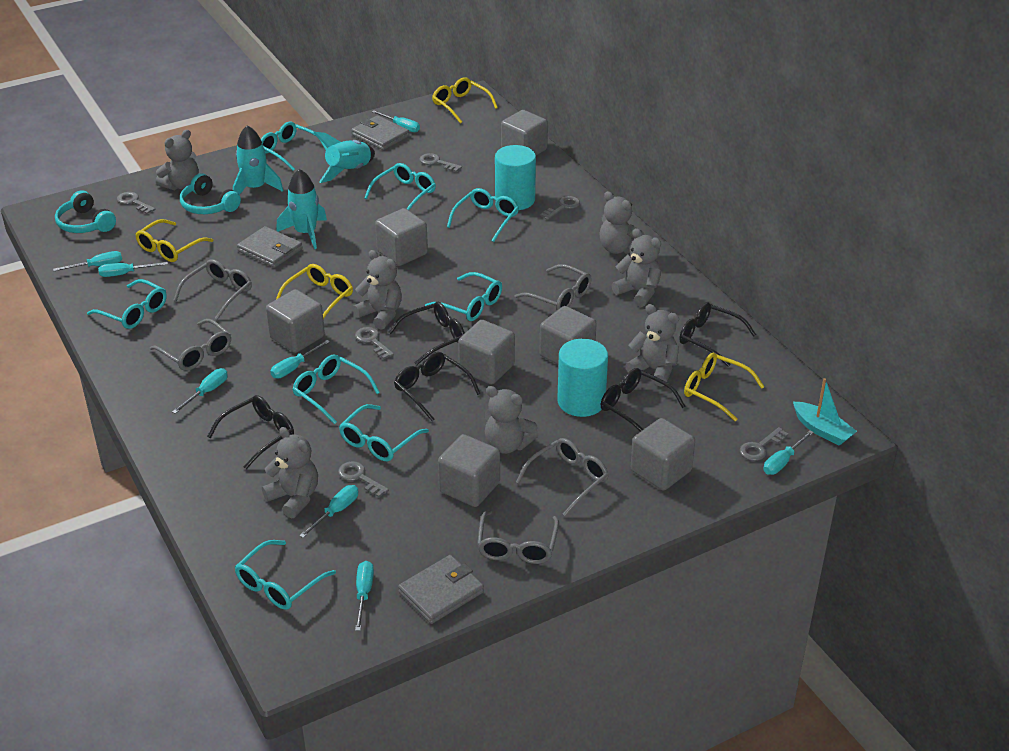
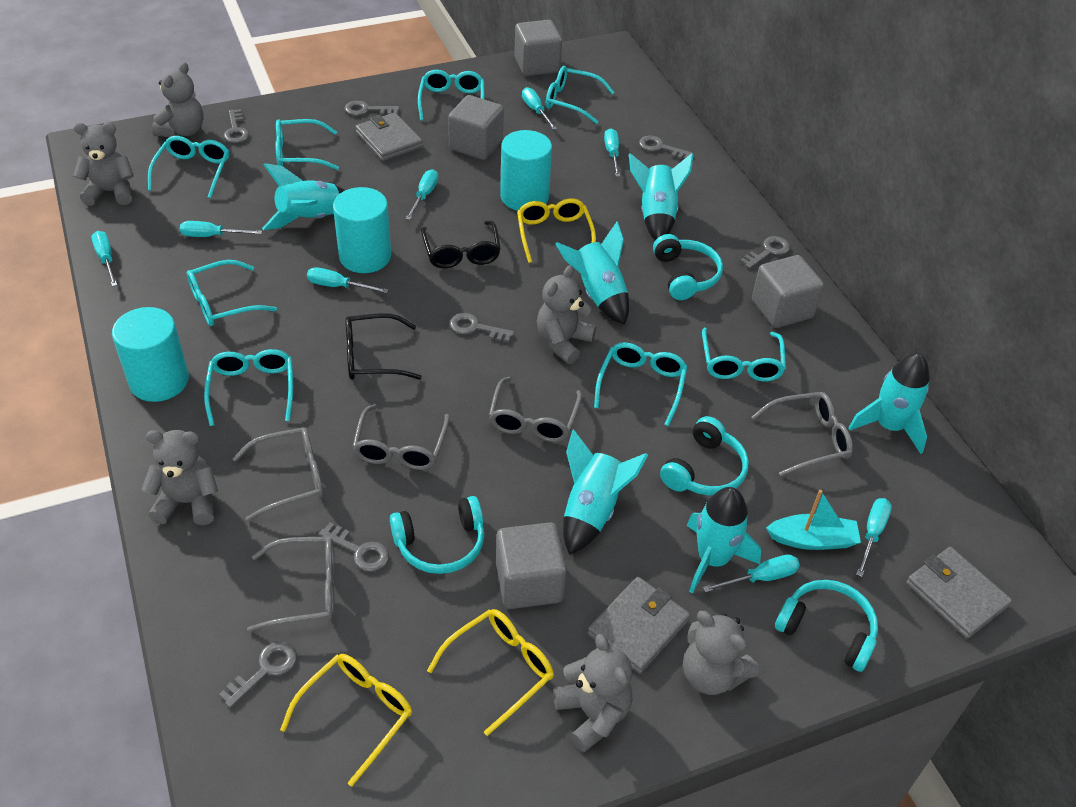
black glasses: [207,395,294,469] [388,302,465,365] [394,352,481,421] [601,368,685,432] [679,302,756,367] = 5 -> [345,313,422,380] [421,221,501,268] = 2
grey cube: [266,289,325,353] [375,208,428,266] [438,434,500,507] [458,320,515,384] [501,110,548,155] [540,306,597,365] [631,418,695,490] = 7 -> [448,95,504,160] [496,522,567,609] [514,20,562,76] [752,255,824,328] = 4
grey key: [117,192,155,214] [338,461,389,497] [355,327,394,359] [420,153,462,172] [540,196,580,220] [740,427,788,461] = 6 -> [219,641,297,708] [224,109,249,143] [319,522,389,572] [345,101,399,116] [450,313,514,342] [639,136,692,159] [740,236,790,269] = 7
grey teddy bear: [156,130,199,190] [262,427,318,518] [353,250,402,330] [484,386,538,454] [599,191,644,254] [612,228,661,307] [625,304,679,387] = 7 -> [73,123,134,206] [141,430,218,525] [152,62,204,137] [537,265,596,364] [553,634,633,752] [683,611,759,695] = 6
turquoise cylinder: [495,145,536,210] [557,339,608,417] = 2 -> [112,307,189,402] [333,187,391,273] [500,130,552,211] = 3
turquoise headphones: [55,191,116,233] [180,173,241,214] = 2 -> [390,496,484,574] [653,234,723,300] [660,416,749,495] [775,580,878,672] = 4
turquoise rocket: [233,125,284,195] [276,169,327,249] [314,132,375,183] = 3 -> [262,163,345,230] [556,221,629,325] [563,429,648,555] [629,153,694,240] [687,487,761,594] [848,353,930,454] = 6
yellow glasses: [135,219,214,262] [276,264,353,319] [432,77,498,124] [684,353,765,421] = 4 -> [280,654,412,787] [427,609,554,736] [517,198,596,263] = 3

